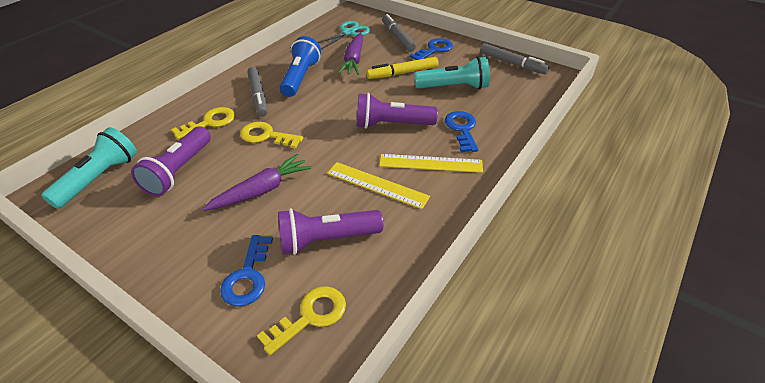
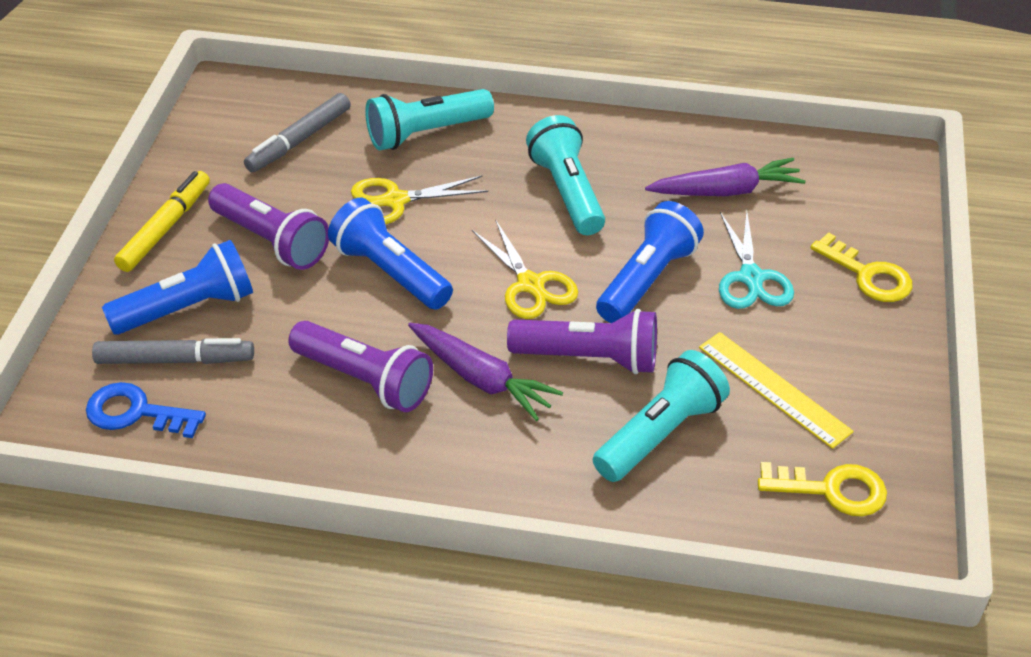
blue flashlight: [280,36,321,97] = 1 -> [102,240,253,335] [328,198,453,310] [596,201,704,323] = 3
blue key: [220,235,273,307] [410,38,453,60] [445,111,479,152] = 3 -> [86,382,206,438] = 1
grey marker: [247,67,267,117] [382,14,416,52] [480,43,550,74] = 3 -> [92,338,254,364] [244,93,351,172] = 2
turquoise flashlight: [41,127,137,209] [414,56,490,89] = 2 -> [365,89,494,150] [526,115,605,235] [593,350,730,482] = 3
yellow key: [171,107,235,139] [240,122,303,149] [257,286,346,355] = 3 -> [758,462,887,517] [810,232,912,302] = 2
yellow ruler: [327,162,430,209] [379,154,483,173] = 2 -> [699,332,854,449] = 1
yellow scissors: none = 0 -> [351,176,488,224] [472,219,578,319] = 2

